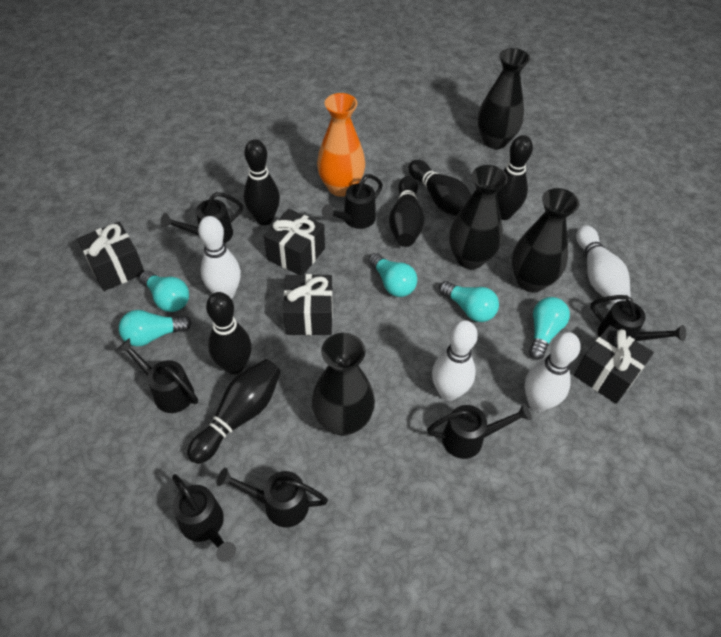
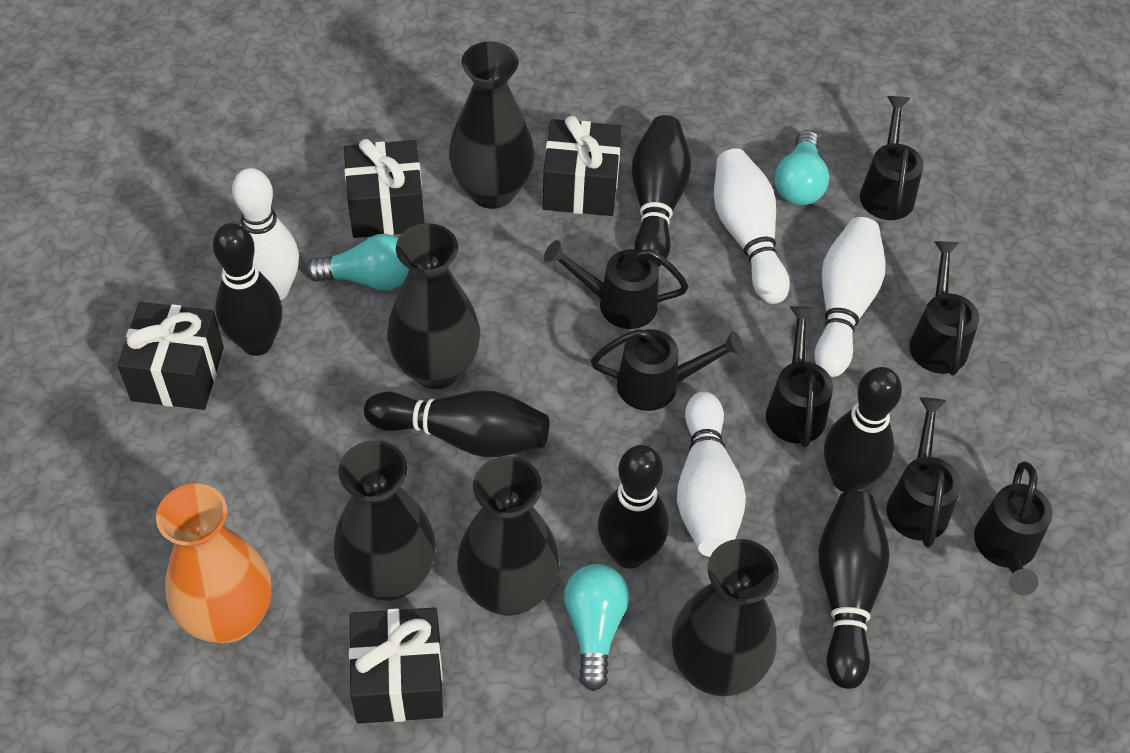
black vase: [312,333,375,436] [449,165,508,269] [478,48,530,149] [512,188,579,292] = 4 -> [333,440,436,601] [387,223,480,389] [449,41,535,209] [457,456,559,616] [672,539,779,696] = 5
turquoise light bulb: [119,310,192,347] [139,271,189,312] [368,253,417,297] [439,281,499,322] [529,297,570,360] = 5 -> [306,234,409,291] [564,564,629,691] [775,130,829,205] = 3

